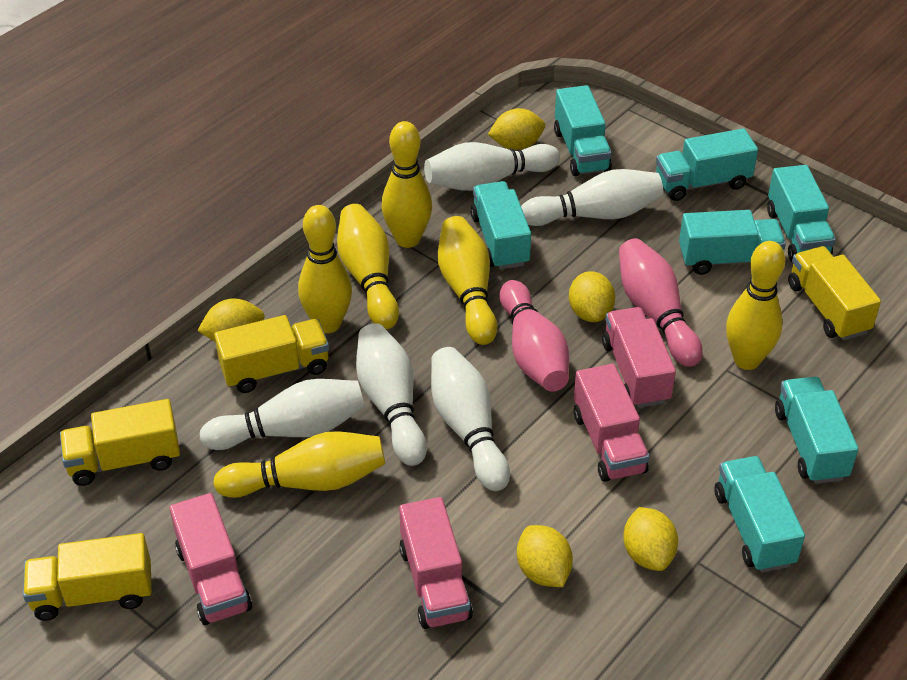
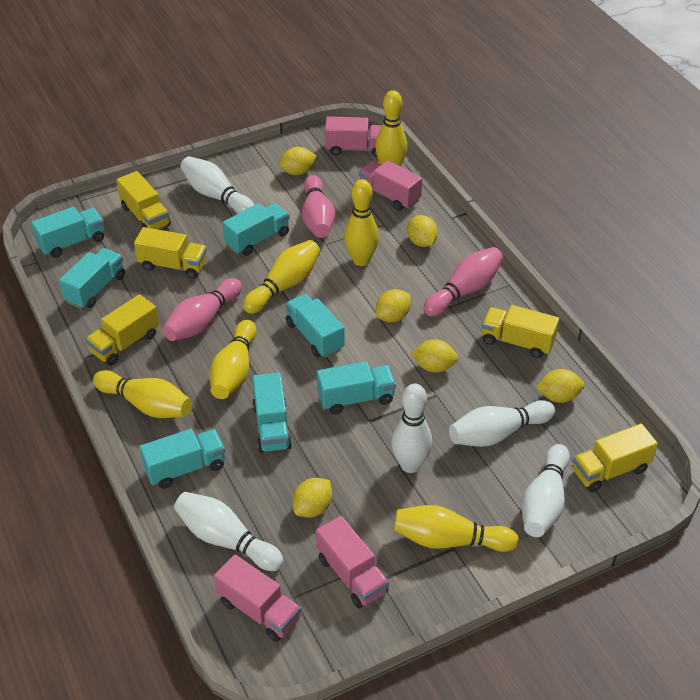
pink bowling pin: [499,280,569,392] [619,238,703,367] = 2 -> [162,278,242,341] [302,175,335,238] [423,247,503,317] = 3
yellow lemon: [197,299,265,342] [488,108,545,150] [517,525,573,587] [569,271,615,322] [623,507,678,571] = 5 -> [279,147,317,175] [293,478,332,518] [376,289,411,322] [407,215,438,247] [411,339,458,373] [536,369,585,403] = 6
yellow truck: [23,533,152,621] [60,399,180,486] [214,315,329,393] [788,246,881,340] = 4 -> [86,294,159,366] [116,171,171,229] [134,227,207,279] [482,305,559,358] [572,423,658,492] = 5

